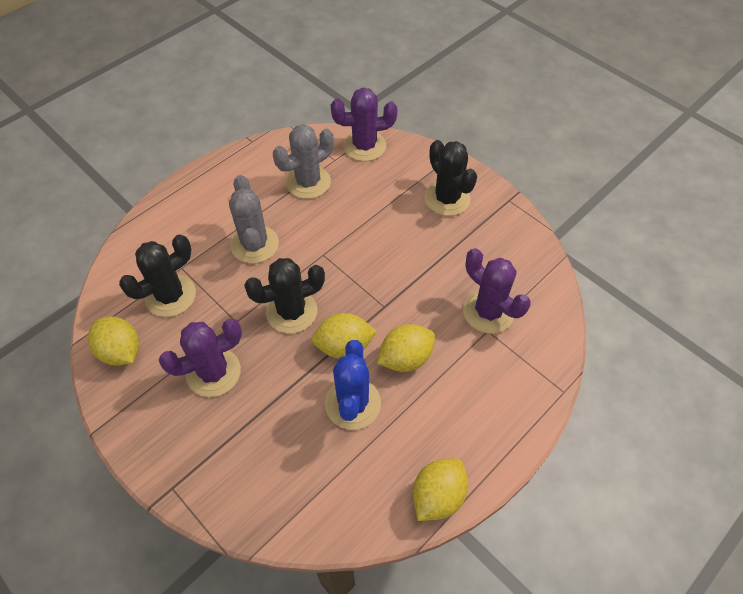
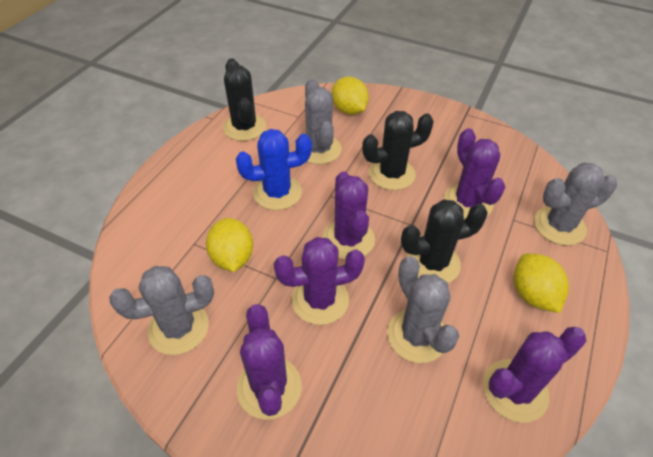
grey cactus: [229,175,279,264] [273,124,334,199] = 2 -> [109,266,214,355] [305,79,342,164] [387,256,459,363] [534,162,617,246] = 4
purple cactus: [159,319,242,397] [331,88,398,161] [463,248,531,334] = 3 -> [237,304,302,420] [274,237,365,325] [323,171,375,260] [444,128,505,219] [483,327,586,423] = 5
yellow lemon: [88,316,139,366] [312,313,377,358] [377,324,435,372] [413,458,468,521] = 4 -> [206,218,253,272] [332,77,369,115] [514,253,569,313] = 3

